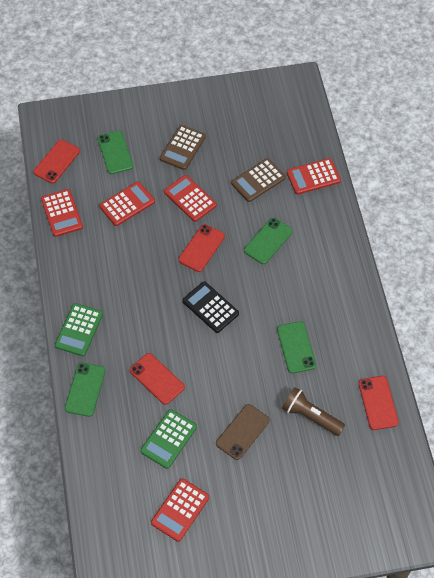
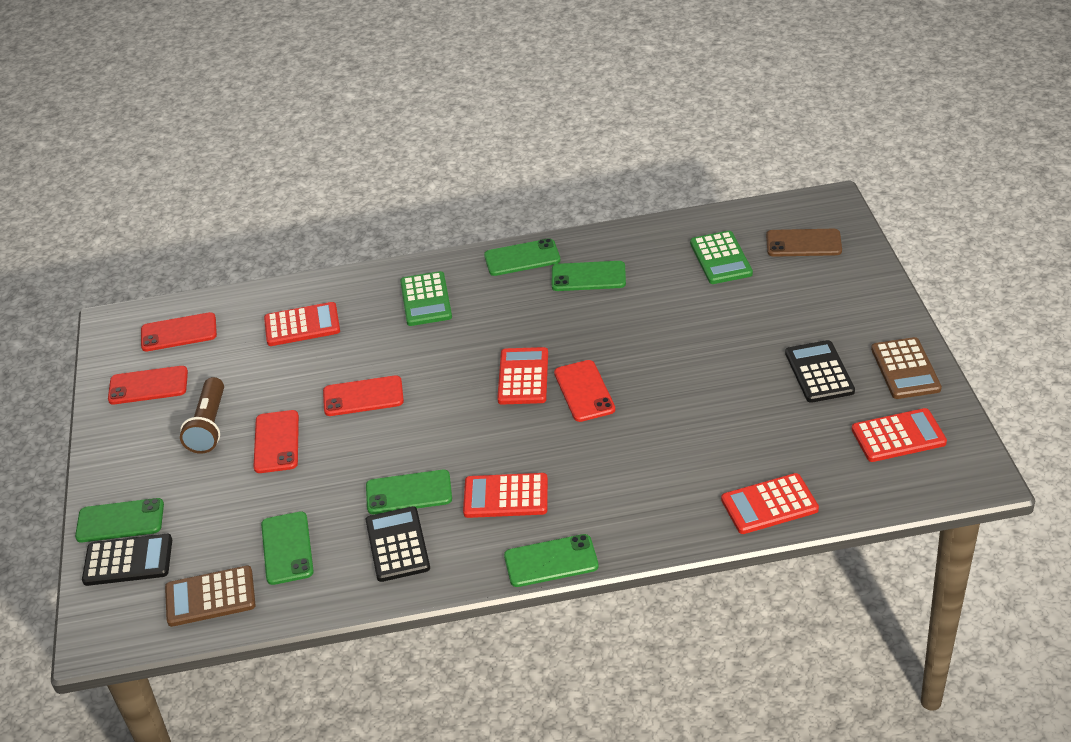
black calculator: [182,281,239,333] = 1 -> [82,534,172,586] [366,506,430,582] [785,340,855,403] = 3
green phone: [65,362,106,417] [98,131,133,174] [244,218,293,264] [277,321,316,373] = 4 -> [75,498,164,542] [261,511,314,585] [366,470,452,514] [484,238,561,276] [504,534,599,587] [552,261,626,291] = 6
red phone: [33,140,80,184] [130,353,185,405] [178,224,225,272] [358,376,399,430] = 4 -> [108,366,188,404] [141,312,217,351] [253,410,299,473] [323,376,404,416] [554,360,615,422] = 5

